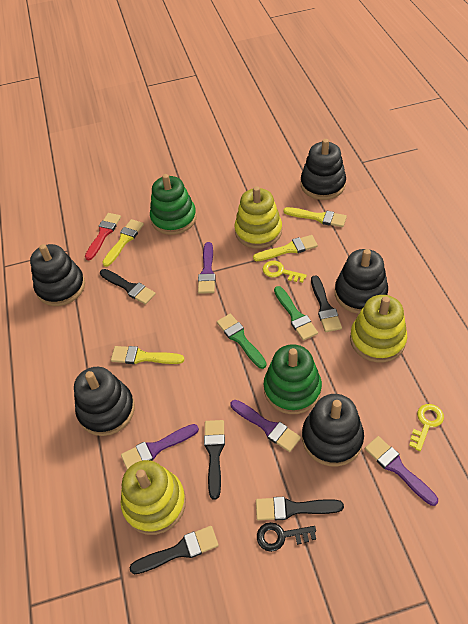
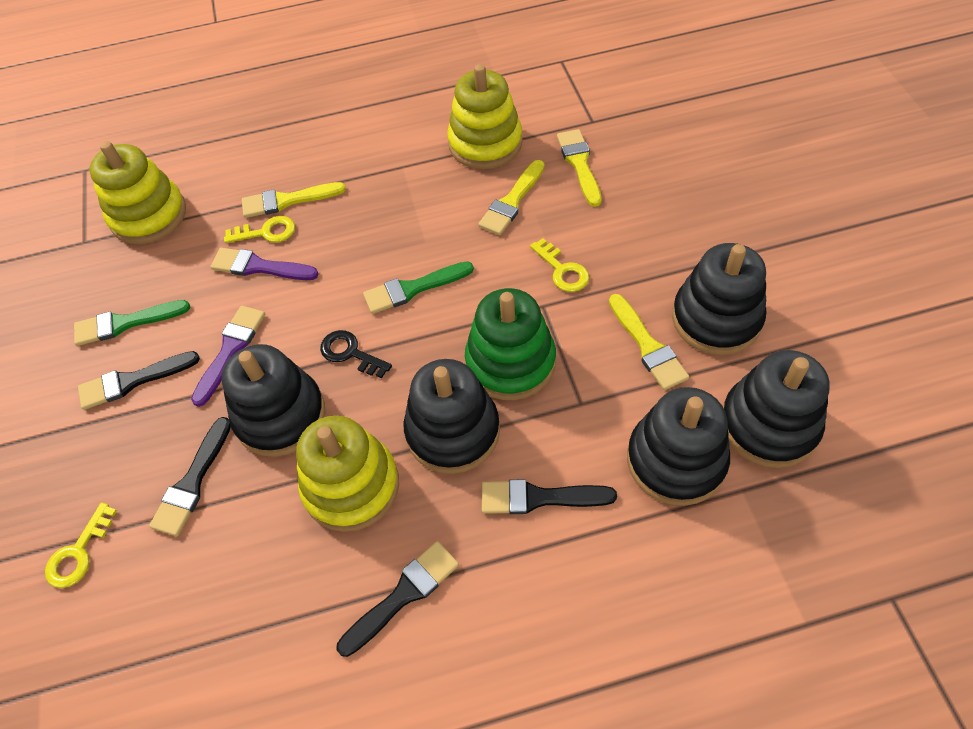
black brush: [100,269,156,305] [130,526,219,574] [204,420,225,500] [256,497,344,520] [311,275,342,332] = 5 -> [78,351,200,410] [149,417,231,536] [337,541,459,657] [482,479,617,514] = 4
green stacking toy: [150,174,197,235] [264,344,322,414] = 2 -> [465,288,556,400] = 1
purple brush: [121,424,199,469] [198,242,216,294] [231,400,301,452] [365,436,438,506] = 4 -> [191,306,265,407] [210,248,319,280] = 2
red brush: [85,213,121,260] = 1 -> none = 0
yellow key: [263,261,307,283] [409,404,444,451] = 2 -> [45,502,117,588] [224,216,295,243] [530,238,589,292] = 3

